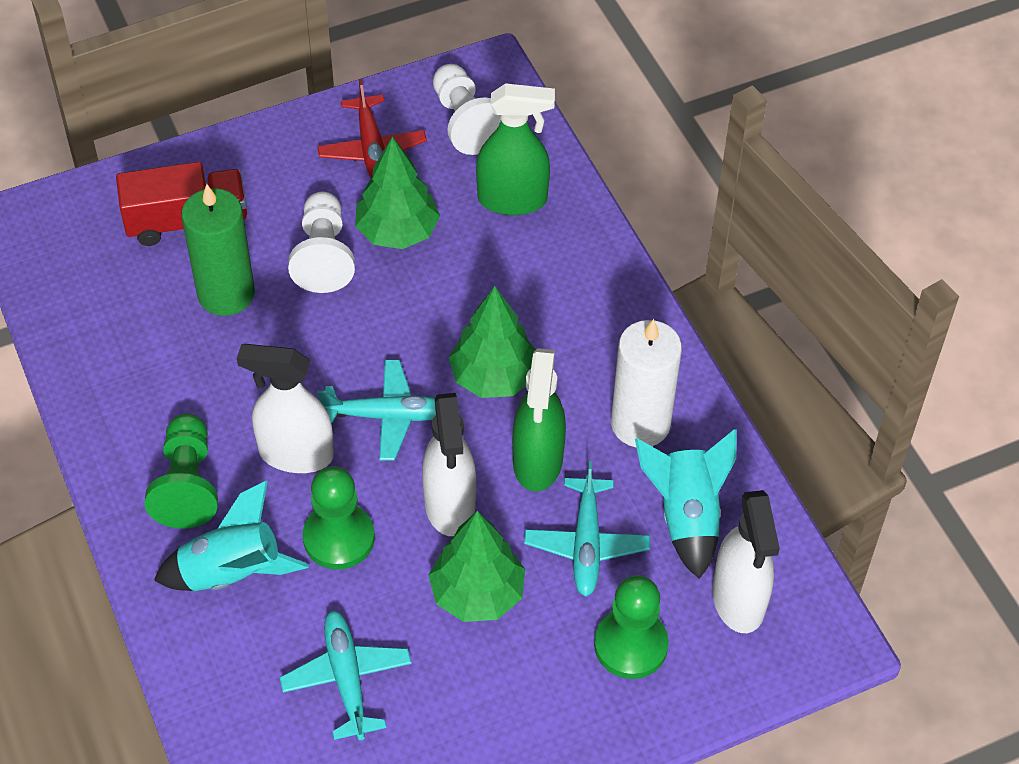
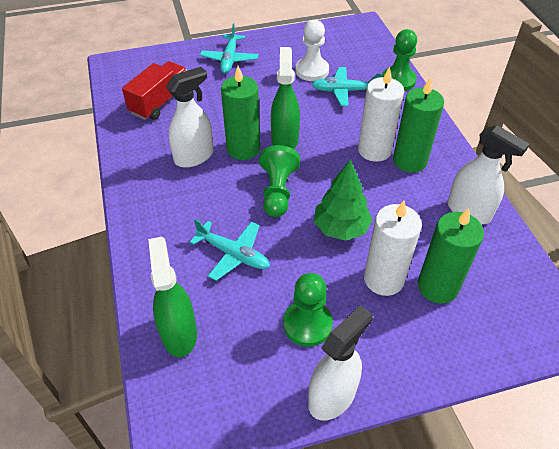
green candle: [181,184,255,316] = 1 -> [221,66,260,160] [393,77,444,173] [418,208,484,304] = 3
green tree: [355,136,440,249] [428,511,525,622] [449,286,536,398] = 3 -> [314,159,372,241] = 1
red plane: [317,79,427,178] = 1 -> none = 0
turquoise rocket: [154,481,309,591] [635,429,737,579] = 2 -> none = 0
white candle: [611,319,682,448] = 1 -> [358,66,404,162] [364,201,422,296] = 2
white pawn: [288,192,355,293] [433,64,501,155] = 2 -> [295,20,329,81] = 1

